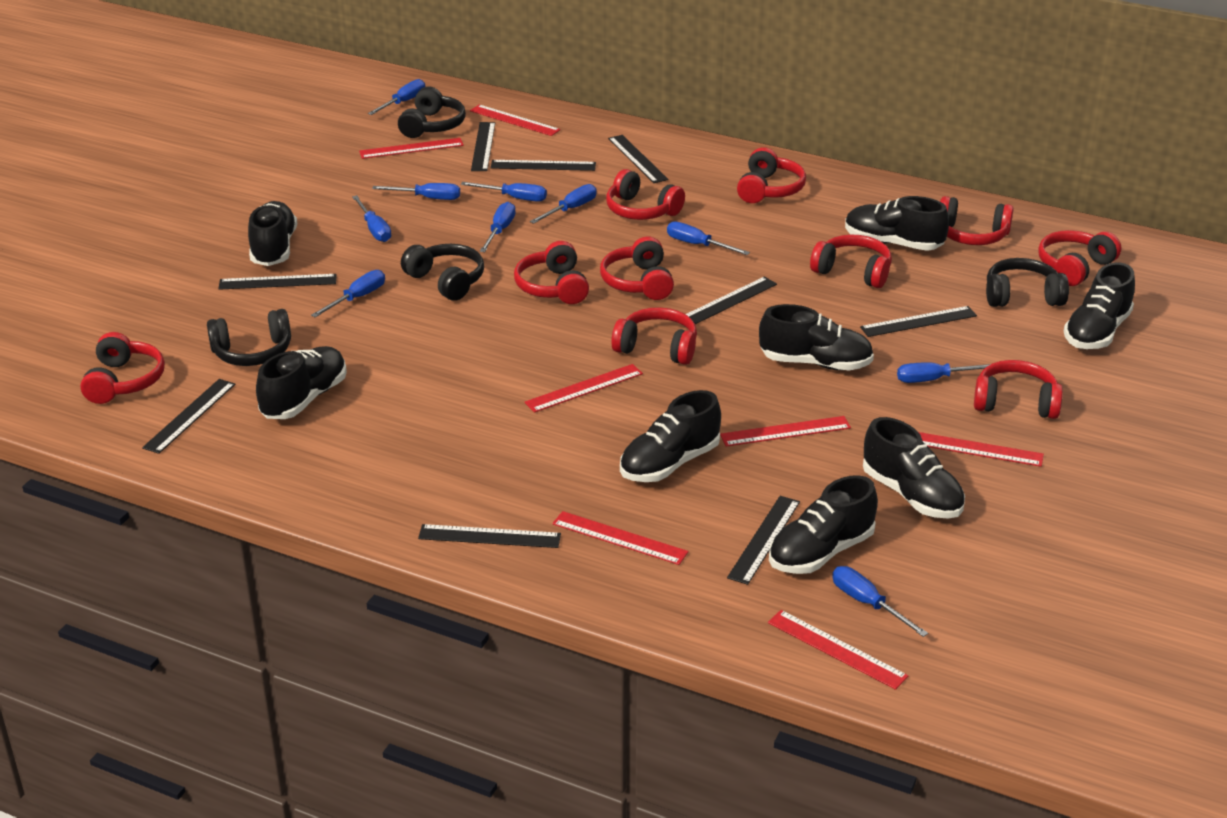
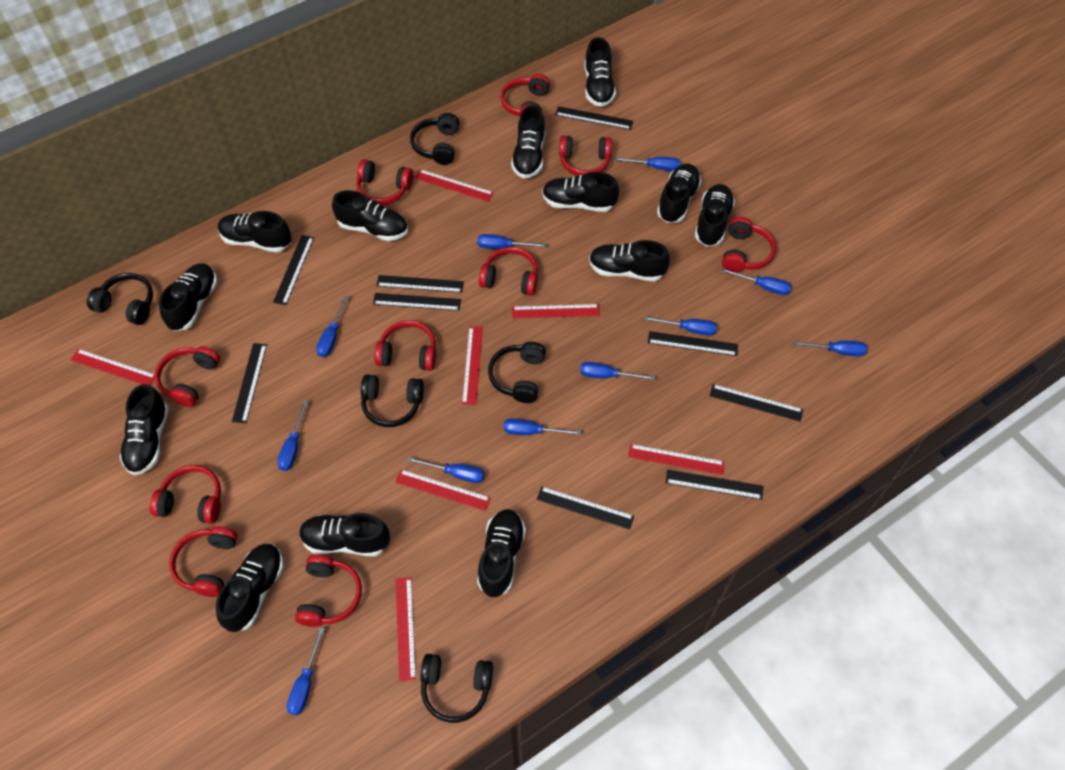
black headphones: [207,309,291,366] [398,87,466,138] [401,244,484,301] [986,258,1069,307] = 4 -> [87,273,153,325] [361,374,424,427] [410,113,460,165] [420,654,493,723] [488,342,546,403] = 5
black shoe: [248,201,297,266] [256,346,347,419] [620,390,721,482] [759,304,874,370] [769,475,878,574] [845,196,949,251] [863,417,965,519] [1064,262,1135,349] = 8 -> [120,384,169,475] [159,263,218,331] [216,544,284,632] [218,211,292,252] [299,513,390,556] [332,190,408,241] [477,509,526,597] [511,105,545,178] [542,172,619,212] [584,37,616,107] [589,240,670,282] [657,163,702,223] [695,184,735,247] = 13
blue screwdriver: [311,270,385,317] [352,195,391,242] [368,79,425,115] [372,183,460,200] [461,182,547,202] [480,202,515,252] [530,184,597,224] [667,221,750,255] [832,566,928,637] [897,362,991,383] = 10 -> [277,401,308,471] [287,628,325,715] [316,296,349,357] [407,457,484,483] [477,234,547,249] [504,419,581,435] [580,362,655,380] [614,157,680,171] [644,316,717,336] [721,268,791,295] [792,341,868,356] = 11

